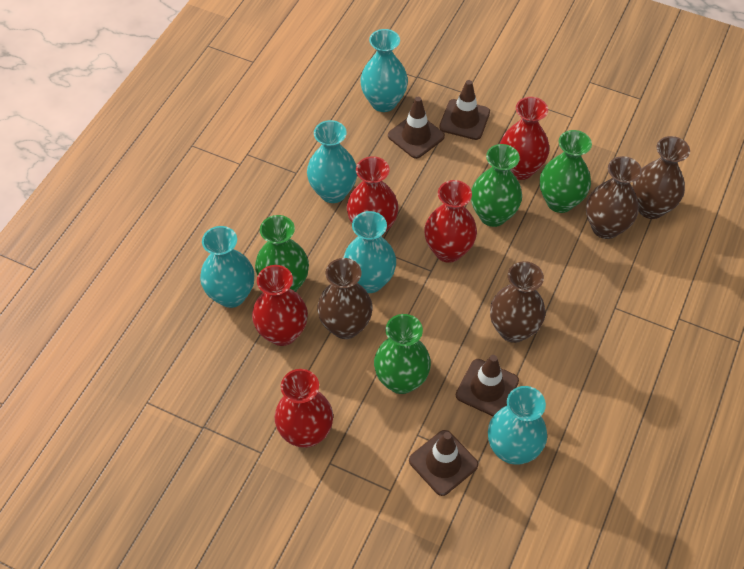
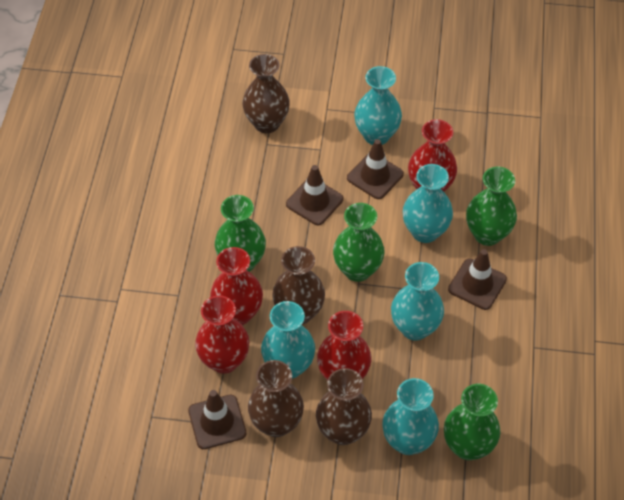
red vase: [252,265,308,346] [275,369,333,448] [347,156,398,236] [424,180,477,263] [500,97,549,180] = 5 -> [195,295,249,374] [210,247,263,325] [317,311,371,381] [408,119,457,192] = 4

